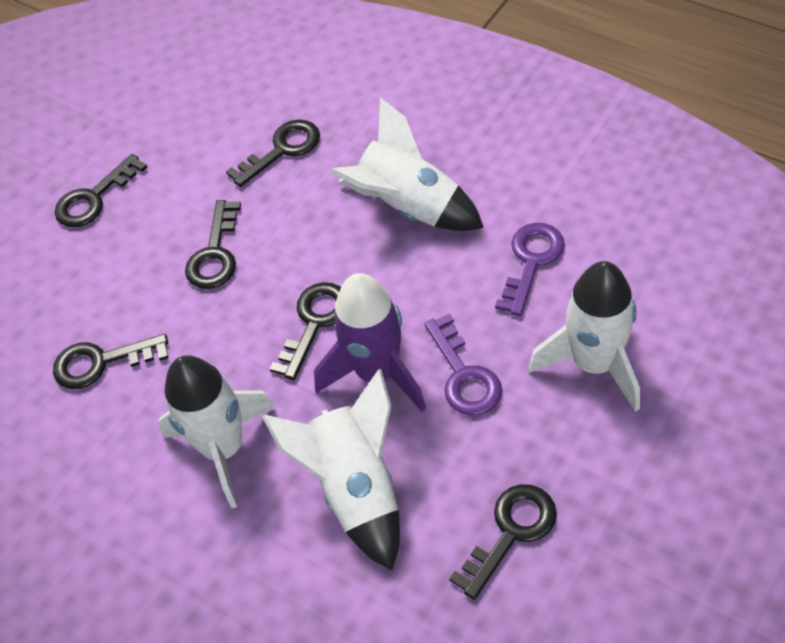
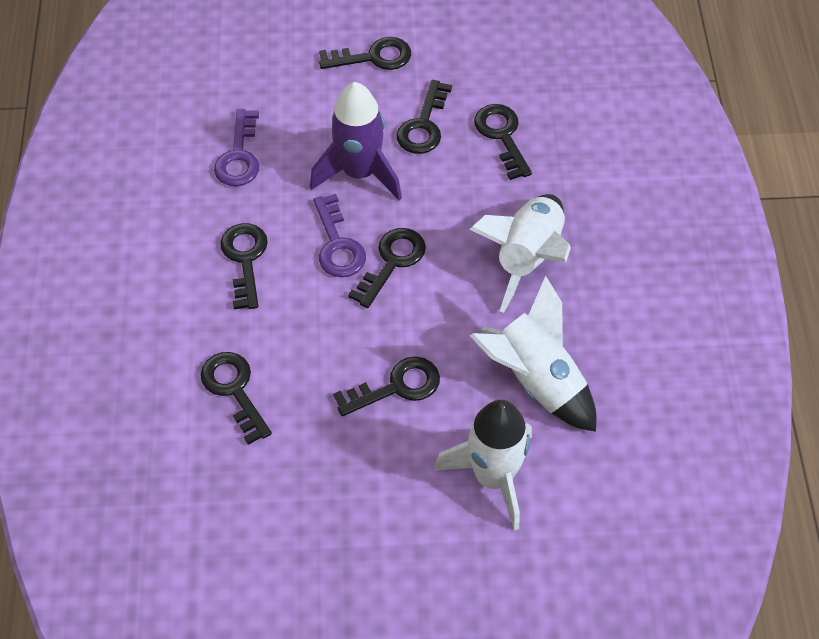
black key: [53,334,168,389] [55,154,147,227] [185,200,241,289] [226,120,320,187] [270,282,341,380] [449,484,557,600] = 6 -> [201,352,272,445] [220,223,268,309] [319,37,411,70] [333,357,440,416] [348,228,426,308] [396,80,452,154] [474,104,532,180] = 7
white rocket: [158,355,276,508] [262,369,400,570] [330,97,484,231] [529,261,640,412] = 4 -> [434,400,532,531] [470,194,571,313] [470,276,596,432] = 3

